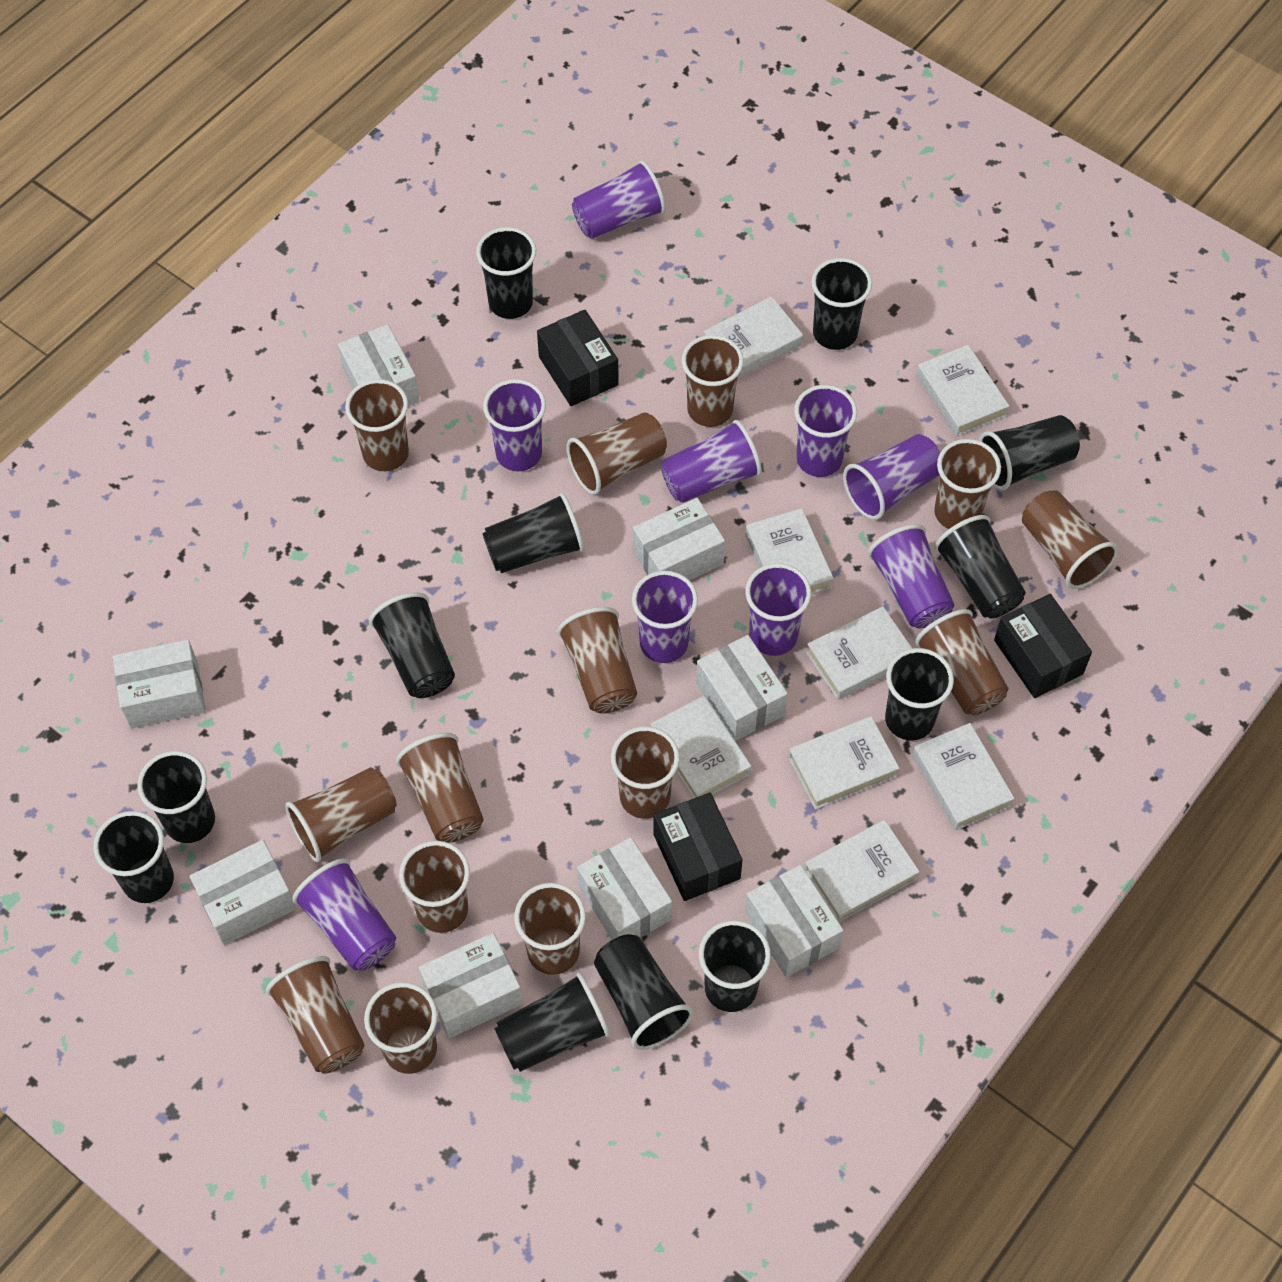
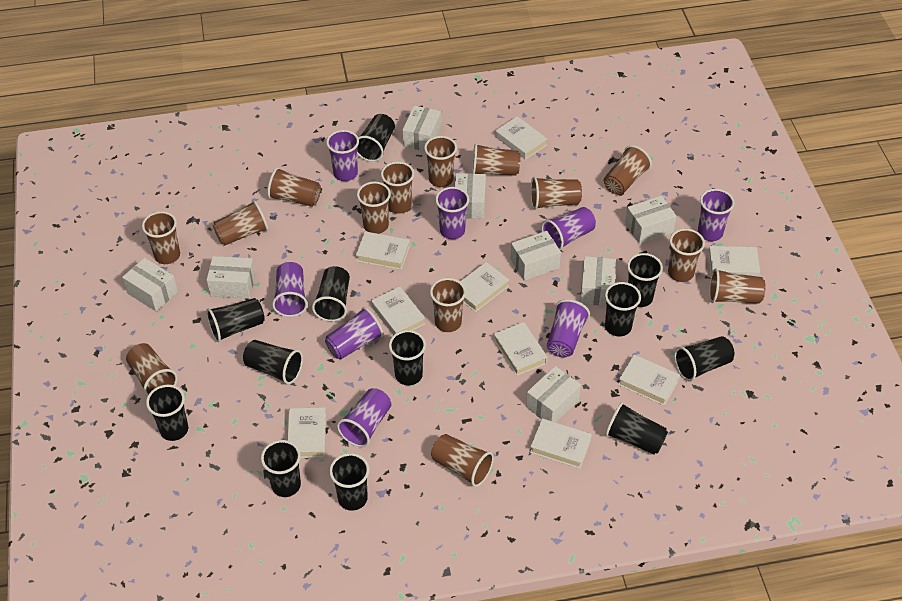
black box: [537,310,619,406] [653,793,743,901] [994,594,1092,698] = 3 -> none = 0
purple cup: [292,859,396,971] [483,379,546,471] [572,160,666,239] [632,571,698,663] [661,420,762,503] [745,563,811,656] [794,385,857,477] [843,434,940,520] [868,524,954,628] = 9 -> [272,262,308,317] [325,307,384,360] [326,130,359,181] [337,388,391,447] [435,187,469,239] [541,207,596,250] [547,299,590,357] [698,189,735,241] = 8
white book: [650,696,752,799] [703,296,803,379] [745,508,834,594] [788,716,900,810] [804,820,920,922] [806,606,913,700] [912,723,1015,830] [916,345,1009,436] = 8 -> [287,407,326,458] [356,231,410,270] [371,286,425,335] [460,262,509,312] [494,322,548,376] [495,116,547,160] [530,418,592,469] [618,354,680,406] [708,246,760,277] = 9

